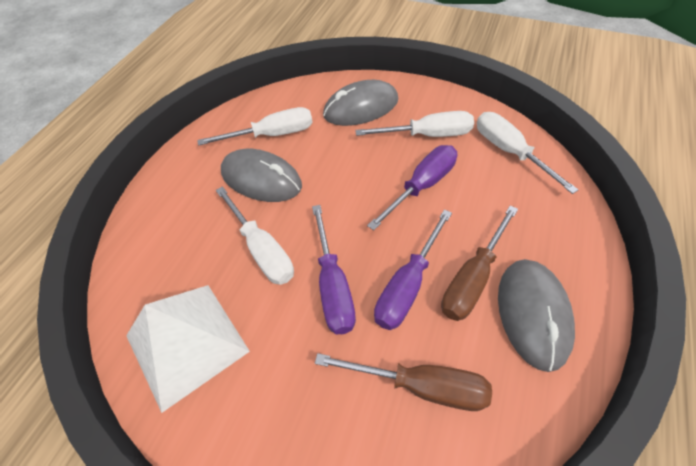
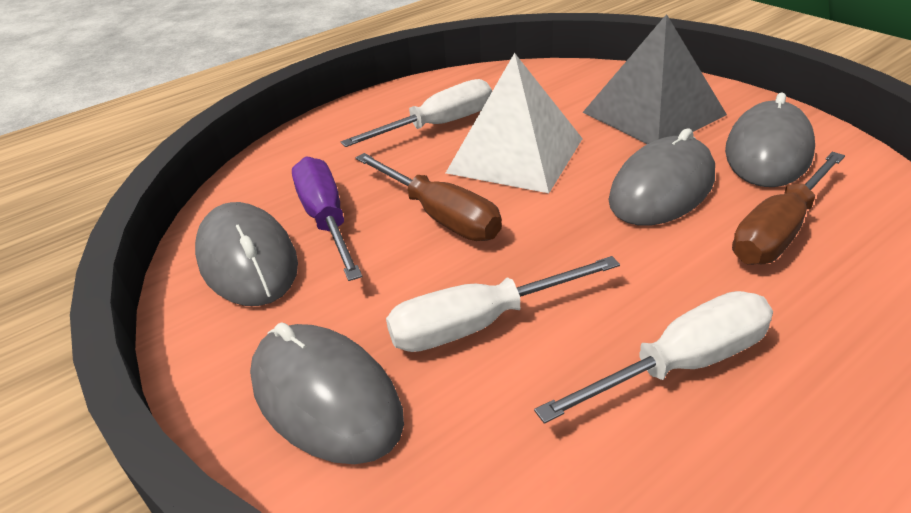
grey mouse: [221,149,302,202] [323,80,398,126] [498,259,575,372] = 3 -> [195,202,298,306] [250,322,404,464] [608,128,715,226] [725,92,815,187] = 4
grey pyramid: none = 0 -> [583,14,727,144] = 1
purple screwdriver: [312,205,356,334] [367,145,457,230] [374,209,452,330] = 3 -> [292,157,363,281] = 1
white screwdriver: [197,107,313,146] [216,186,294,285] [355,111,474,137] [477,112,578,194] = 4 -> [341,79,492,147] [386,256,620,352] [534,291,773,424] = 3

